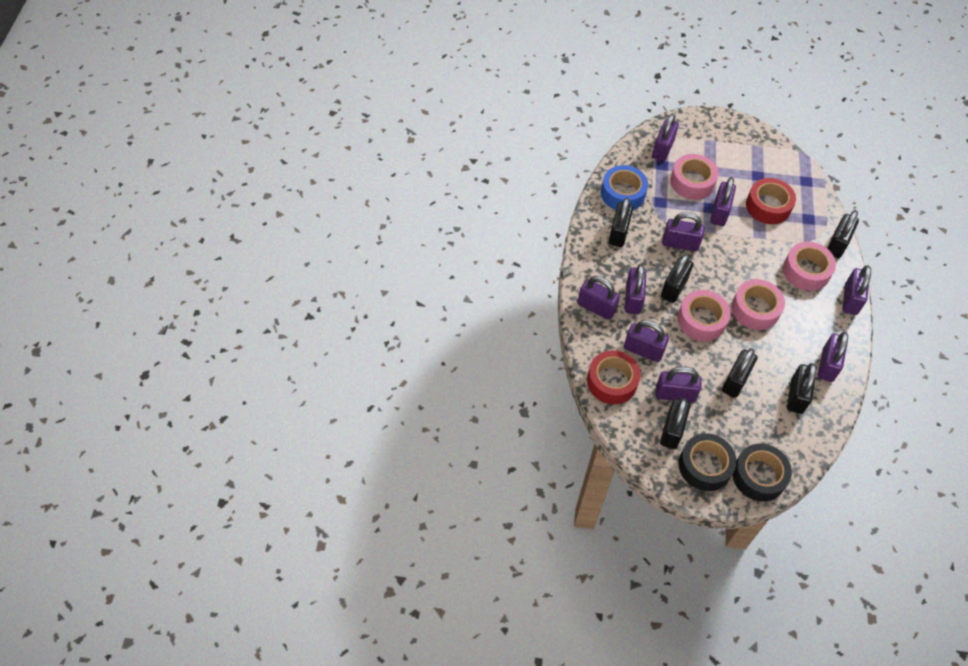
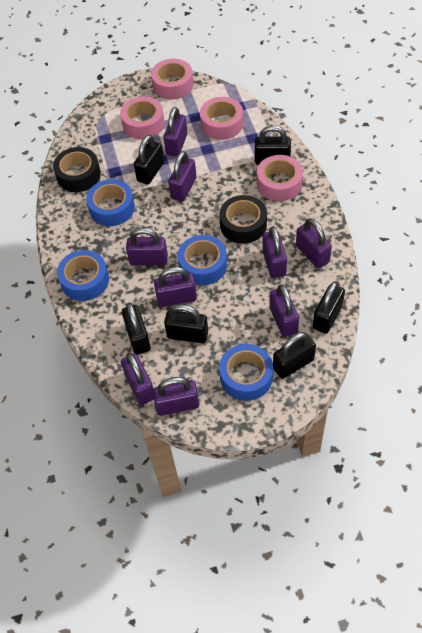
blue tape: [601,165,648,210] = 1 -> [57,250,109,301] [86,179,135,226] [178,235,227,285] [219,344,273,401] = 4
red tape: [587,350,640,405] [746,178,796,224] = 2 -> none = 0

